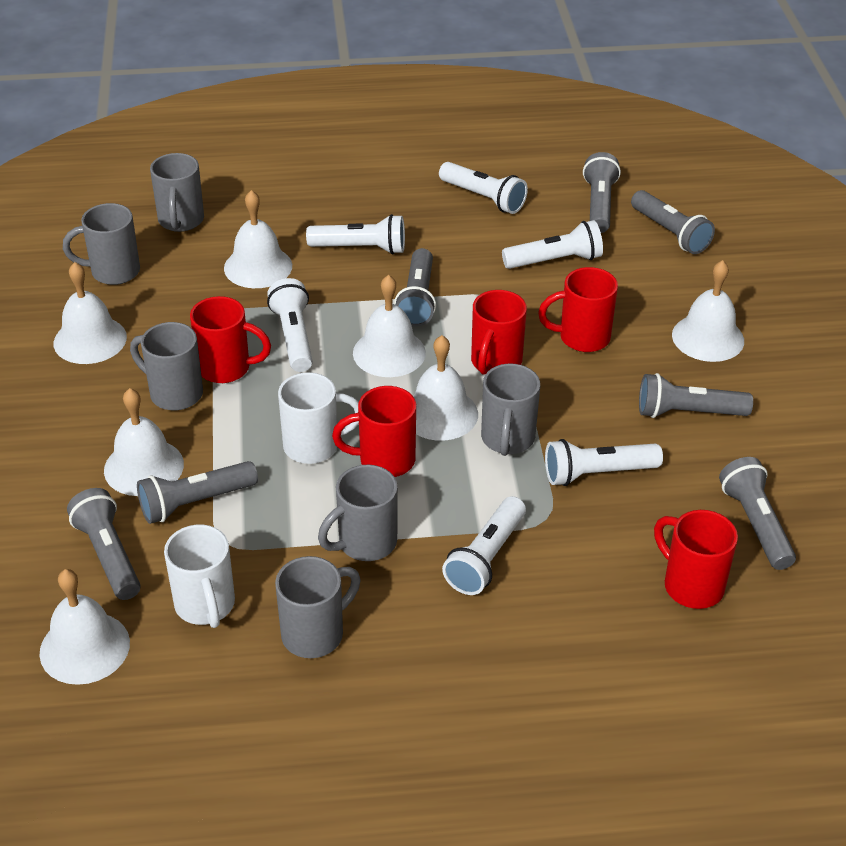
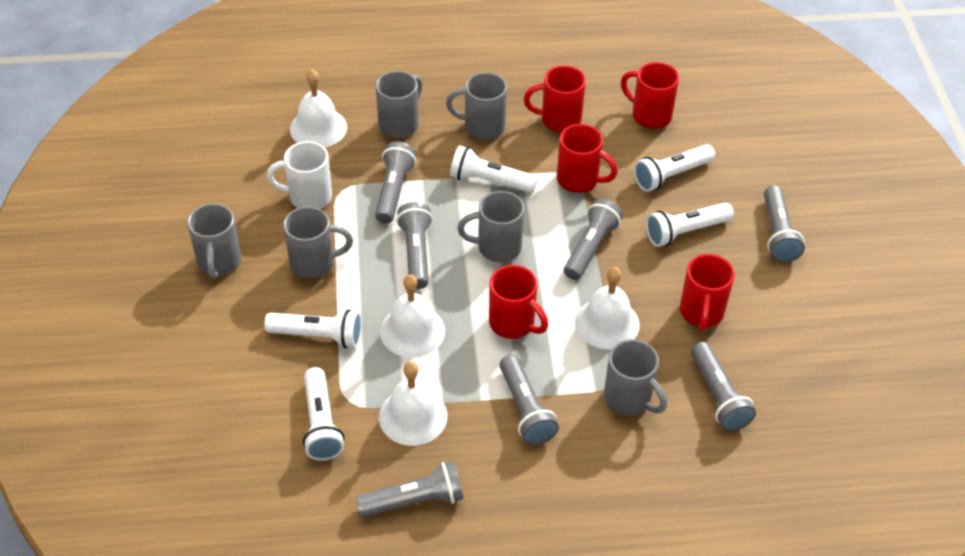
white bell: [39,569,130,685] [54,262,127,364] [104,388,184,496] [224,190,292,288] [353,275,426,377] [413,335,478,441] [672,260,744,362] = 7 -> [290,69,347,147] [379,361,447,446] [380,275,445,358] [575,267,640,350] = 4
white flashlight: [267,278,313,372] [306,214,405,255] [439,162,528,214] [442,496,526,595] [502,220,603,269] [545,439,663,486] = 6 -> [264,309,362,348] [303,367,344,461] [450,145,538,193] [634,144,715,192] [646,203,734,247] = 5
white mug: [164,525,235,628] [278,372,359,464] = 2 -> [267,141,332,209] = 1

